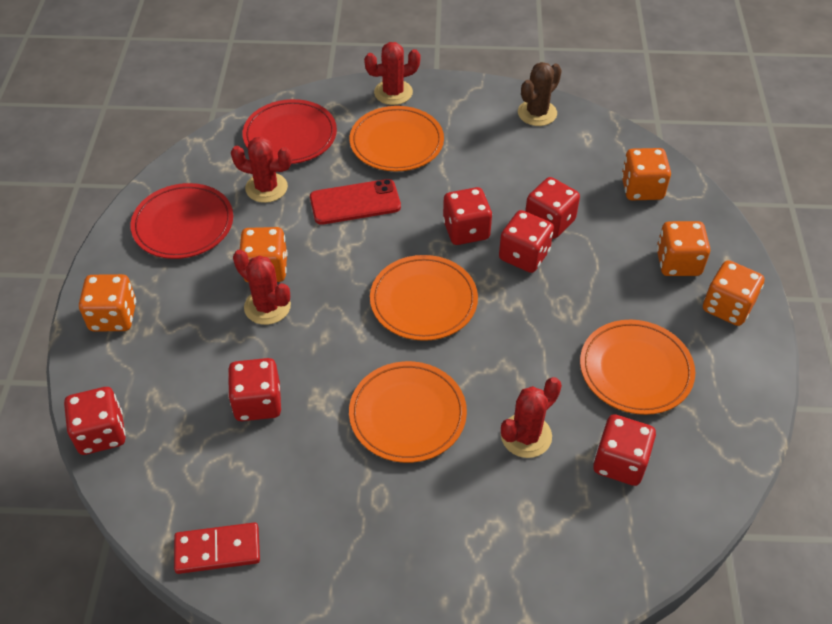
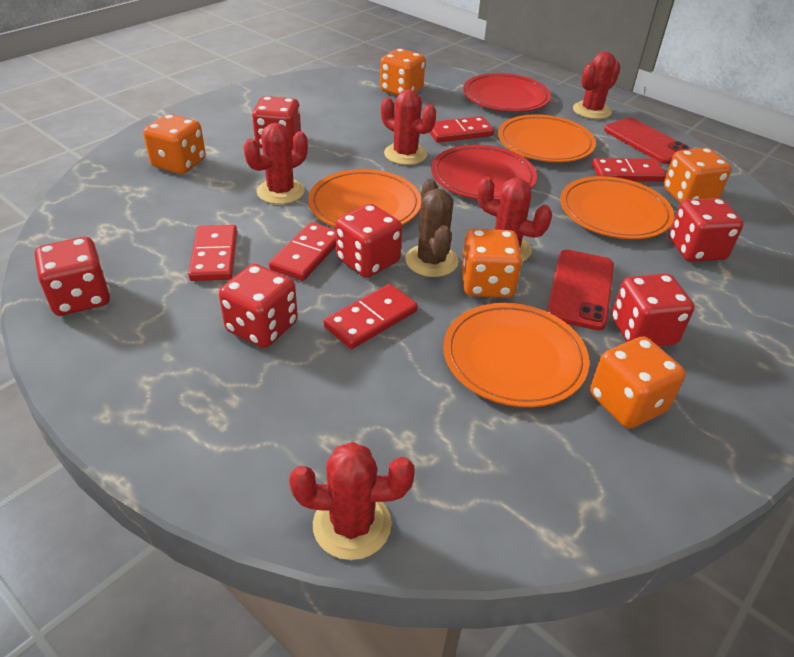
red cactus: [231,137,292,203] [233,249,291,325] [364,42,420,105] [501,377,562,458] = 4 -> [244,123,308,204] [289,442,414,560] [381,89,436,165] [477,176,552,262] [573,51,621,119] = 5
red domino: [174,522,260,574] = 1 -> [188,225,237,281] [269,222,336,281] [324,284,418,349] [429,116,494,143] [592,158,666,182] = 5
red phone: [310,179,401,225] = 1 -> [546,250,614,330] [604,118,690,164] = 2

